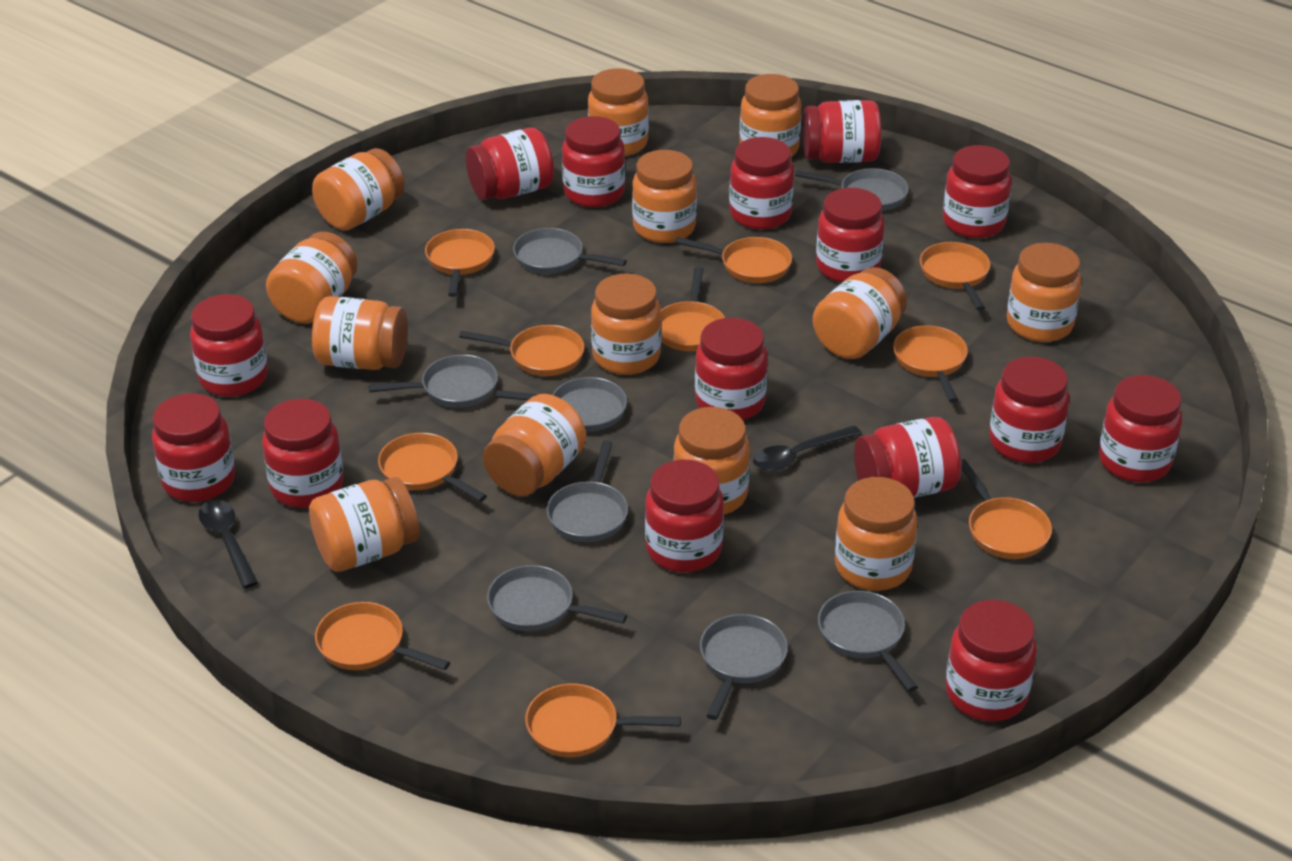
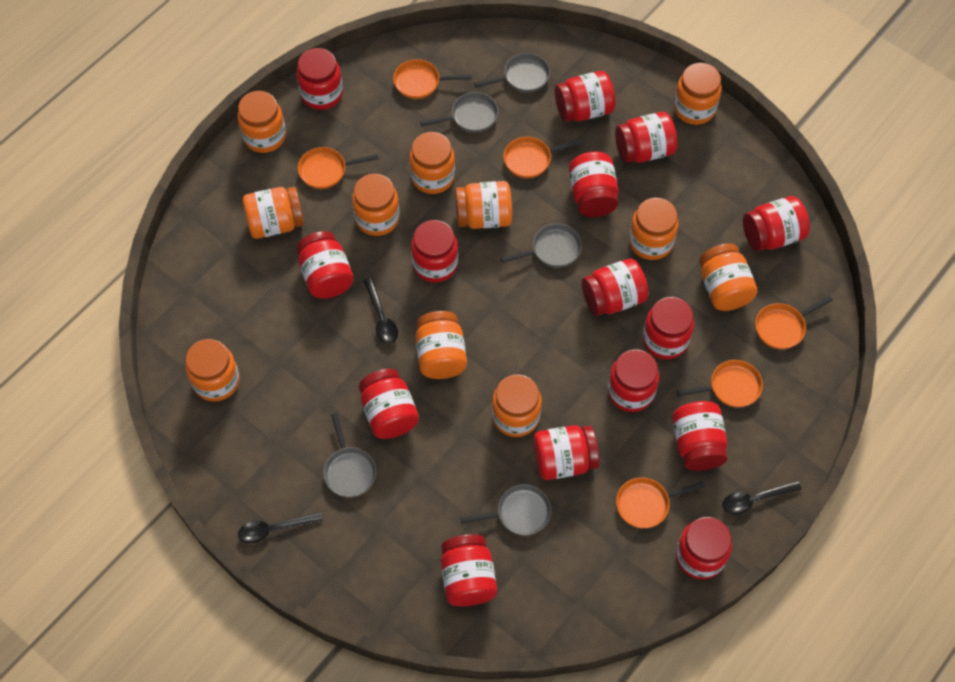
black spoon: [199,500,258,589] [753,425,862,471] = 2 -> [238,512,323,544] [364,278,398,344] [722,481,802,515] = 3
grey pan: [368,355,498,408] [487,565,627,631] [496,377,627,432] [513,228,627,274] [547,440,628,542] [700,614,788,720] [795,168,909,211] [818,591,918,692] = 8 -> [323,413,376,497] [420,92,498,133] [461,484,551,535] [474,53,550,93] [501,223,582,268] = 5
orange jar: [266,232,358,324] [309,477,419,572] [312,148,405,230] [312,296,408,370] [483,394,586,497] [588,68,649,156] [591,273,661,375] [632,150,697,243] [673,407,750,515] [740,74,802,157] [813,267,907,359] [835,477,918,591] [1007,243,1081,342] = 13 -> [185,339,239,402] [238,91,286,153] [243,187,304,239] [352,174,400,236] [409,132,455,194] [415,311,467,379] [455,181,512,229] [492,375,542,437] [629,198,678,260] [674,63,722,125] [699,243,758,311] = 11
orange pan: [315,602,450,670] [378,433,487,502] [425,229,495,297] [459,325,584,376] [525,684,681,757] [661,267,725,351] [675,237,792,283] [893,326,968,403] [920,242,990,311] [961,459,1052,559] = 10 -> [298,147,378,189] [393,59,472,99] [503,137,582,178] [616,477,705,528] [677,360,763,408] [755,296,833,349] = 6

